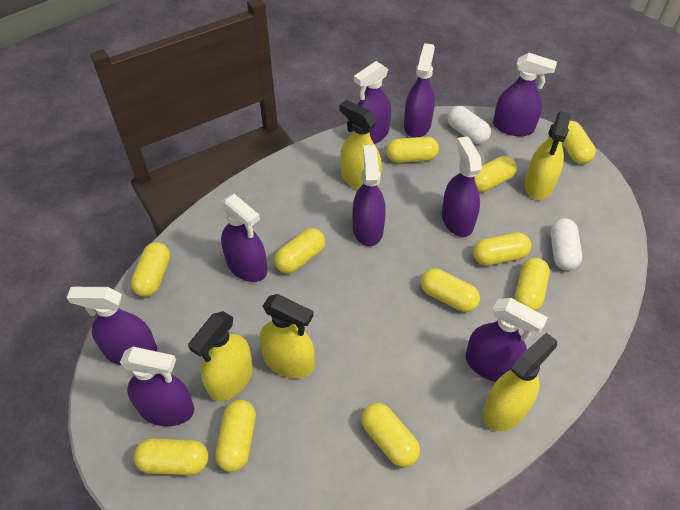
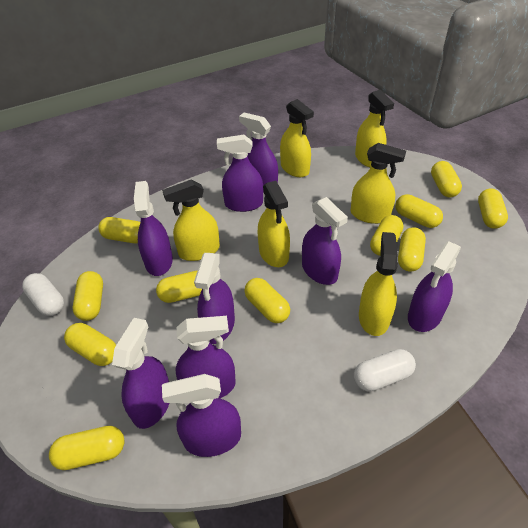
yellow spray bottle: [188,311,253,402] [259,294,315,379] [340,100,382,190] [483,332,557,431] [525,111,571,200] = 5 -> [162,179,220,261] [258,181,290,267] [280,99,314,177] [351,143,406,224] [355,90,394,167] [359,232,398,336] = 6

